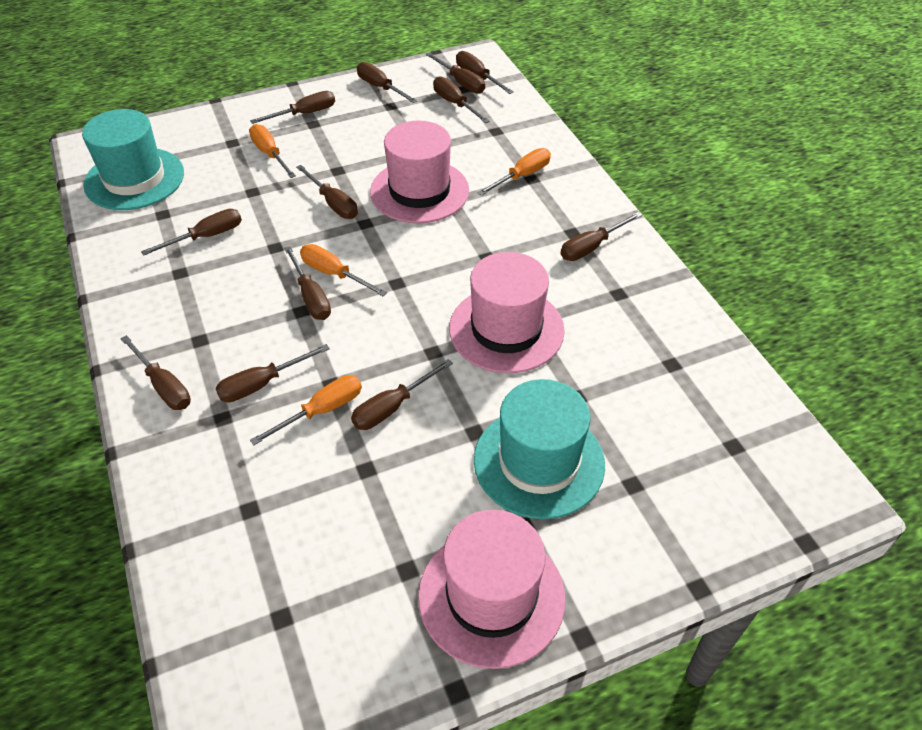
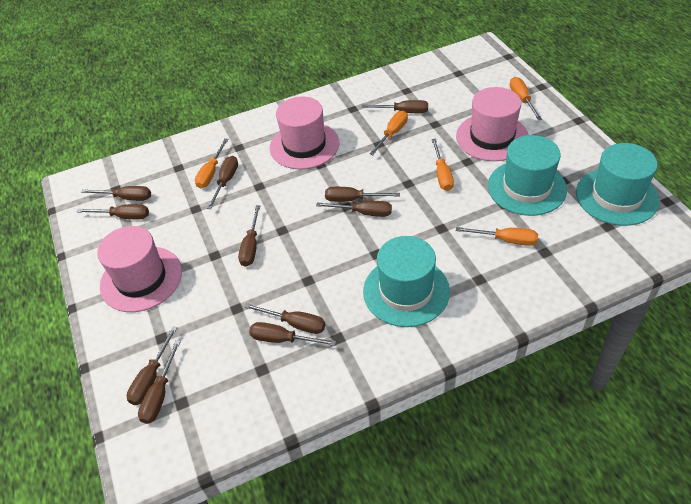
brown screwdriver: [120,335,191,410] [141,209,242,256] [216,344,330,402] [250,91,335,124] [284,246,331,320] [296,165,358,219] [351,359,453,430] [357,62,417,103] [426,53,485,94] [433,76,490,123] [456,51,514,94] [561,212,642,261] = 12 -> [77,204,149,220] [81,186,151,201] [127,326,177,405] [138,340,181,424] [207,156,238,209] [238,205,260,267] [244,303,326,334] [249,322,336,346] [316,201,392,217] [325,187,400,202] [362,100,428,113] = 11
orange screwdriver: [249,124,296,178] [250,375,362,445] [300,244,387,296] [477,148,551,196] = 4 -> [195,138,228,189] [370,111,408,155] [432,139,454,191] [456,227,538,246] [510,77,542,120] = 5
turquoise hat: [82,109,184,210] [474,379,605,519] = 2 -> [363,236,450,327] [488,135,567,216] [576,143,659,226] = 3

